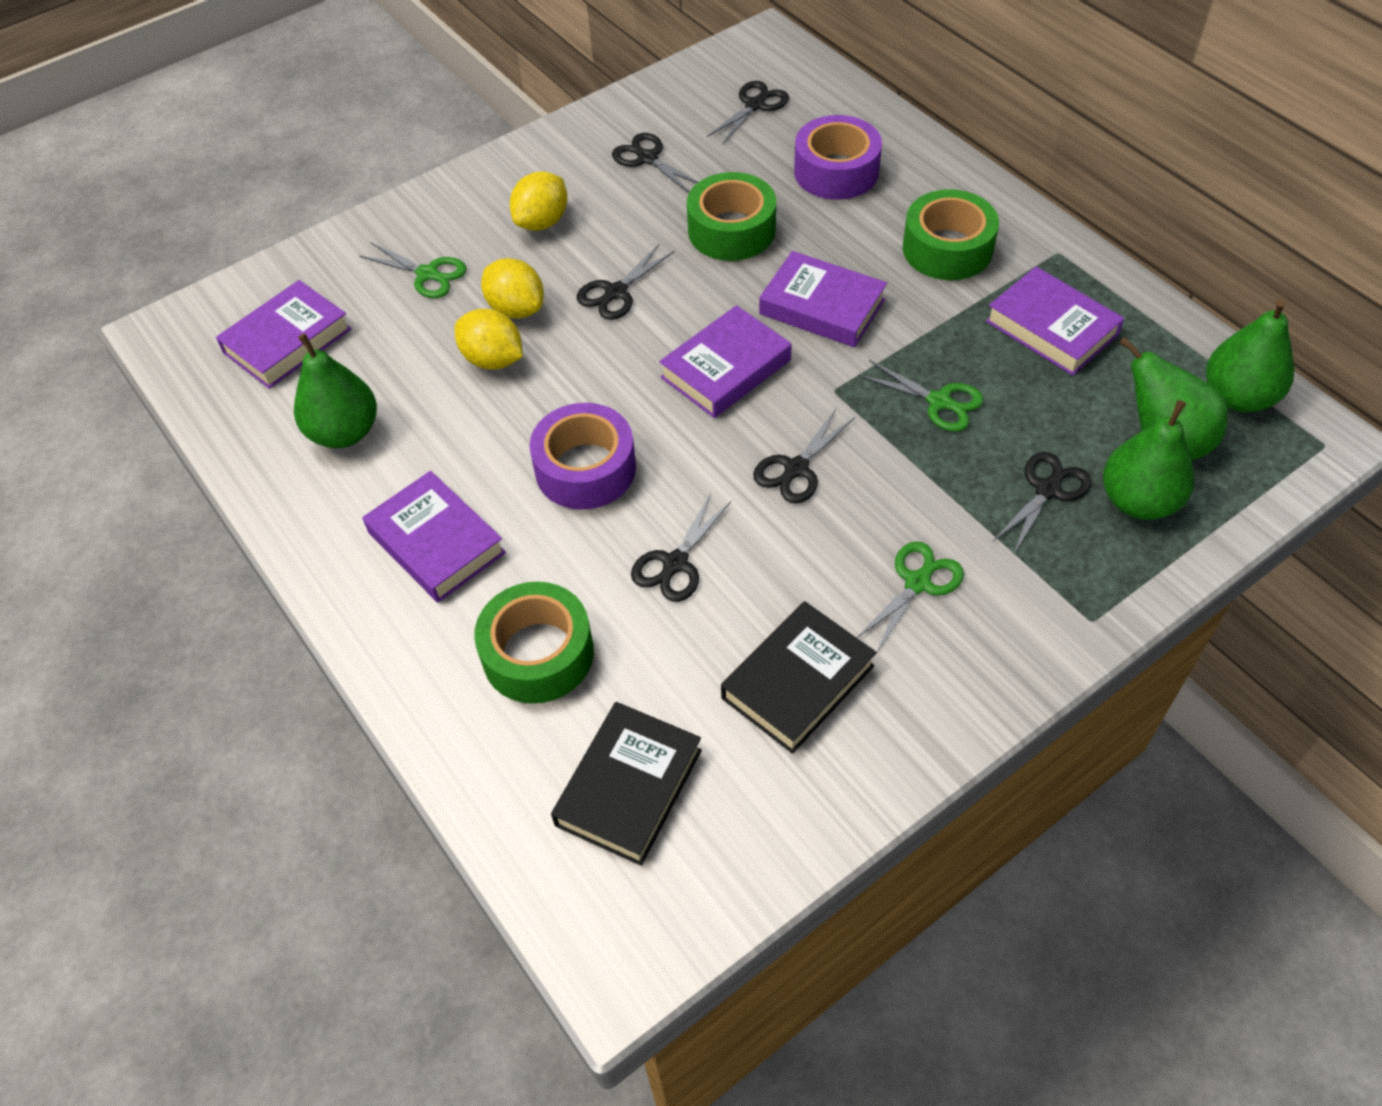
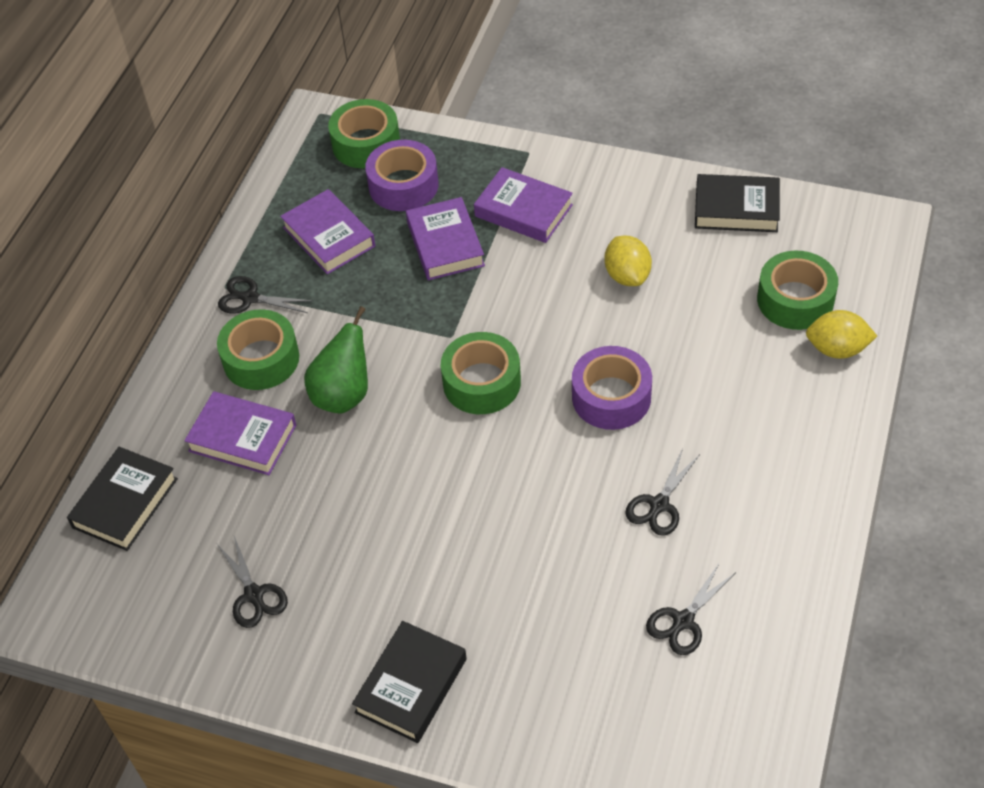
black book: [551,702,702,866] [721,601,877,754] = 2 -> [67,447,178,551] [352,621,467,743] [695,174,780,232] = 3
black scissors: [577,244,675,320] [612,133,698,193] [631,493,732,602] [707,81,789,145] [753,409,855,503] [992,452,1092,554] = 6 -> [216,536,288,628] [218,276,313,314] [625,448,700,536] [646,564,735,655] = 4
green pear: [294,333,377,448] [1103,400,1194,520] [1119,337,1228,460] [1206,299,1294,412] = 4 -> [304,306,368,413] = 1
green scissors: [359,243,467,298] [856,541,964,654] [859,360,984,432] = 3 -> none = 0
green tape: [474,582,594,704] [687,172,776,261] [903,189,999,280] = 3 -> [217,309,299,390] [328,99,400,168] [441,332,521,414] [757,251,838,330] = 4
purple book: [216,280,352,389] [362,471,506,603] [659,305,792,418] [759,251,887,347] [986,267,1124,376] = 5 -> [184,391,296,475] [280,189,375,274] [406,197,485,280] [474,167,573,243] = 4
yellow lemon: [455,309,523,370] [481,258,544,319] [510,171,568,231] = 3 -> [605,236,652,286] [806,310,877,359] = 2

